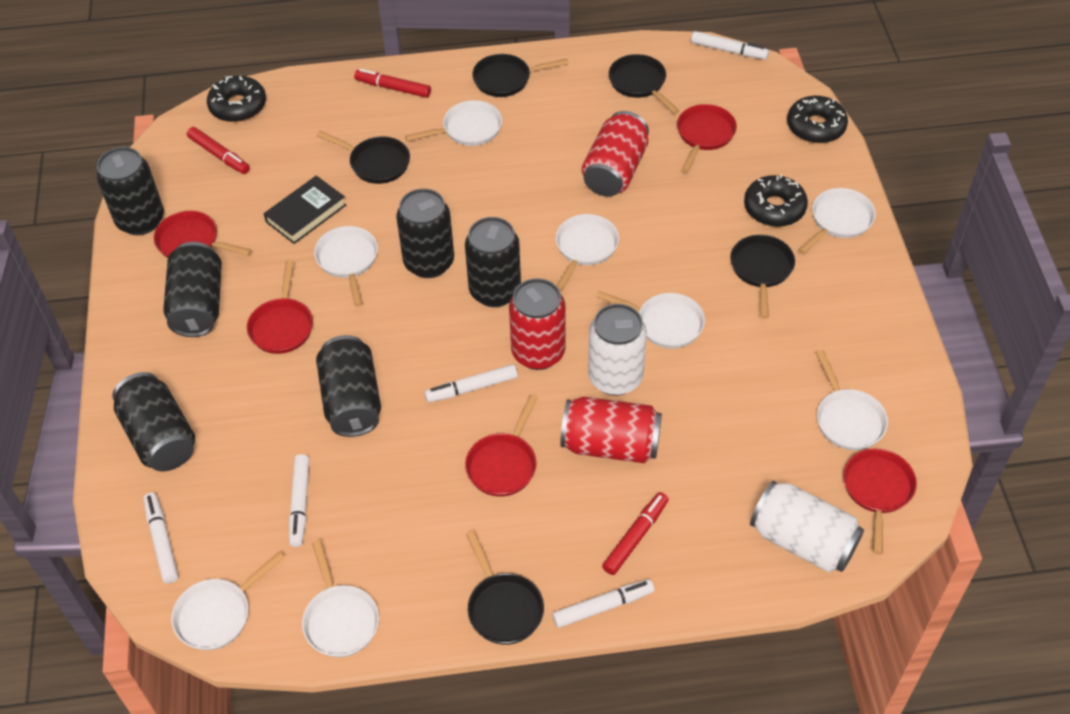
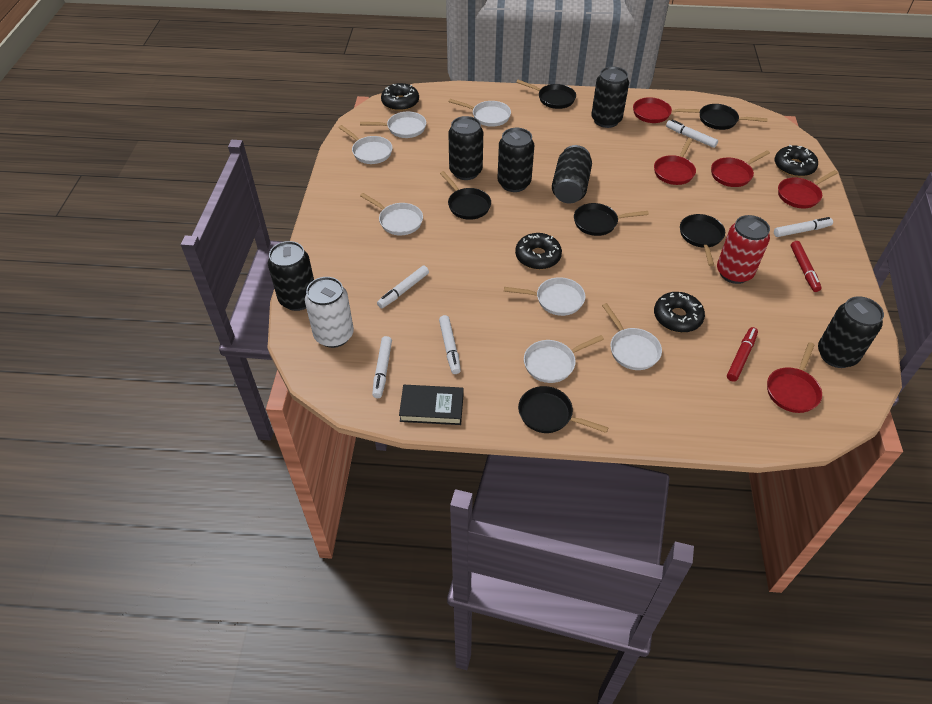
black donut: [207,76,266,122] [744,174,808,227] [787,96,848,143] = 3 -> [381,83,419,111] [515,233,562,270] [654,292,705,333] [775,145,818,177] = 4
black pan: [317,131,410,184] [466,531,544,645] [472,54,569,97] [609,54,680,114] [730,235,795,319] = 5 -> [440,171,491,220] [516,80,576,109] [518,386,609,433] [574,203,649,236] [680,214,725,266] [700,104,768,130] = 6
red can: [509,278,566,370] [560,397,662,463] [582,111,649,197] = 3 -> [717,215,770,284] = 1
red marker: [187,127,250,174] [354,69,431,98] [602,492,669,575] = 3 -> [727,327,758,382] [791,241,822,292] = 2
white can: [588,304,647,396] [750,481,864,572] = 2 -> [305,277,354,348] = 1
white pan: [172,552,284,650] [302,540,379,657] [314,226,378,307] [405,100,502,146] [556,214,619,292] [596,291,705,348] [798,188,876,254] [816,350,888,450] = 8 -> [338,125,393,164] [360,112,426,138] [360,193,423,235] [449,99,511,127] [504,277,585,316] [524,335,604,383] [602,303,662,370] = 7

